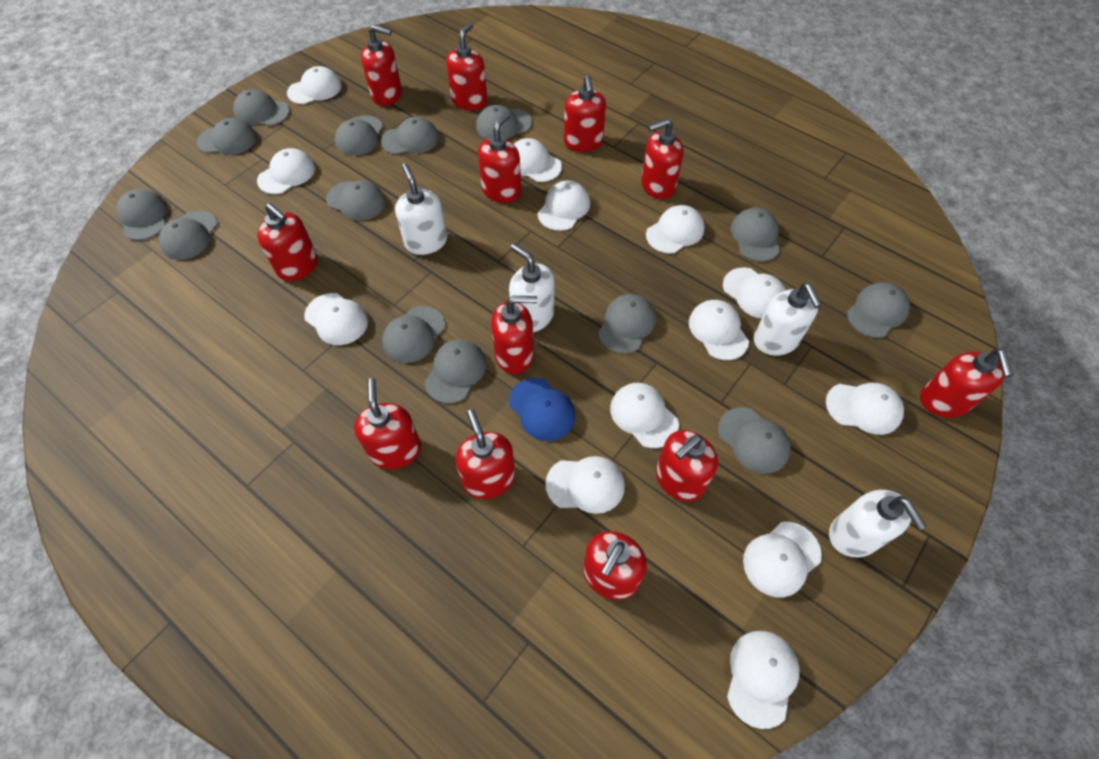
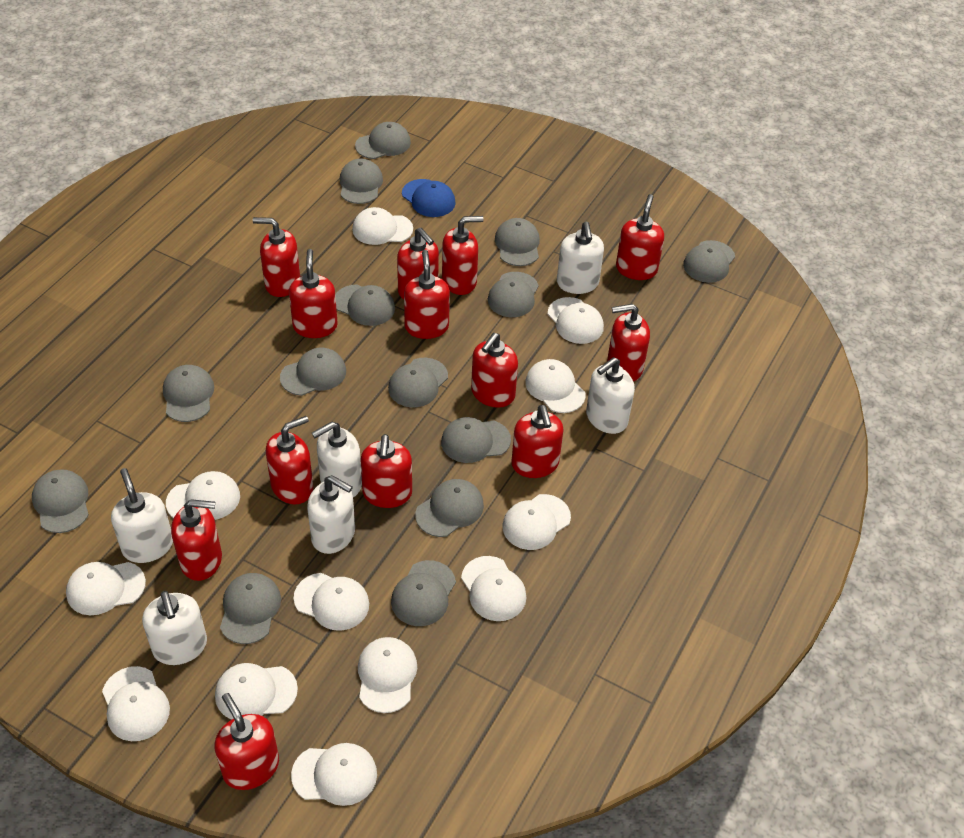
red soap dispenser: [257,203,318,281] [354,378,421,469] [361,25,402,106] [446,22,488,110] [455,410,515,499] [478,113,521,203] [491,296,537,374] [564,75,606,152] [583,531,647,600] [641,118,683,199] [656,430,718,502] [920,349,1013,418] = 12 -> [171,499,222,581] [215,693,279,790] [253,217,300,297] [266,416,313,504] [289,249,338,338] [360,434,412,508] [397,228,439,299] [404,250,450,339] [442,216,484,295] [471,333,518,408] [511,405,563,478] [607,304,650,382] [616,194,664,280] = 13
white cap: [257,148,315,194] [287,66,342,104] [304,293,368,345] [513,138,562,182] [538,181,590,231] [545,456,625,514] [610,383,679,448] [646,205,705,254] [689,300,749,360] [723,267,786,318] [727,631,800,729] [743,522,822,597] [826,383,904,435] = 13 -> [66,562,146,615] [102,666,170,741] [166,471,240,520] [215,663,298,720] [291,743,377,806] [294,573,369,631] [352,207,413,245] [358,637,417,713] [461,556,526,621] [502,494,571,550] [525,359,586,413] [548,297,604,344] = 12
white soap dispenser: [395,163,447,255] [509,244,555,332] [754,283,822,356] [829,490,927,557] = 4 -> [111,468,173,563] [142,591,207,665] [307,475,355,554] [312,422,362,497] [557,222,604,294] [586,357,635,434] = 6

